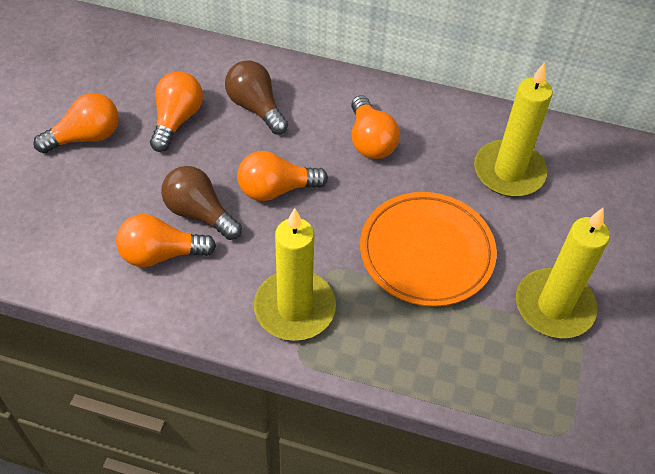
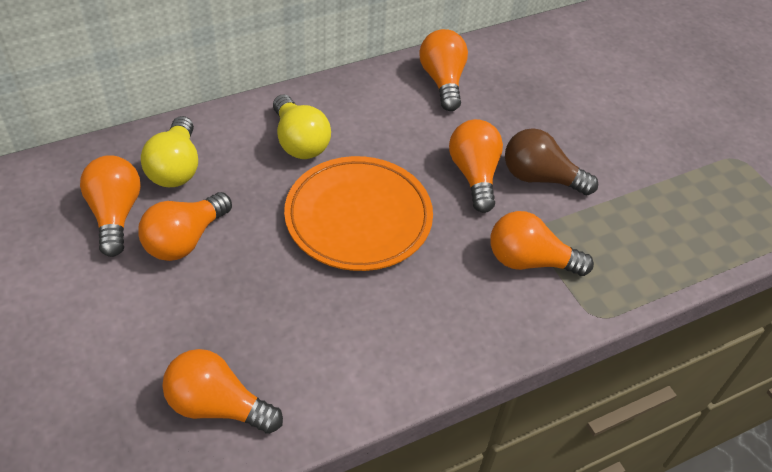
brown light bulb: [161,166,242,240] [225,60,288,134] = 2 -> [505,128,598,195] = 1
orange light bulb: [33,93,119,153] [116,214,216,267] [150,71,203,152] [237,151,328,201] [351,95,400,159] = 5 -> [80,155,141,257] [138,192,232,261] [162,349,283,434] [419,29,468,111] [449,119,503,213] [491,211,594,276] = 6
yellow candle: [254,208,336,341] [474,62,553,197] [516,208,610,338] = 3 -> none = 0
yellow light bulb: none = 0 -> [141,116,198,187] [273,95,331,159] = 2

